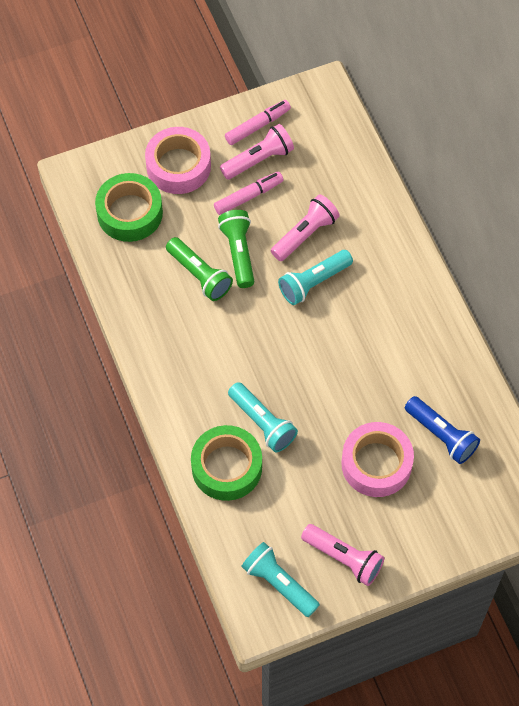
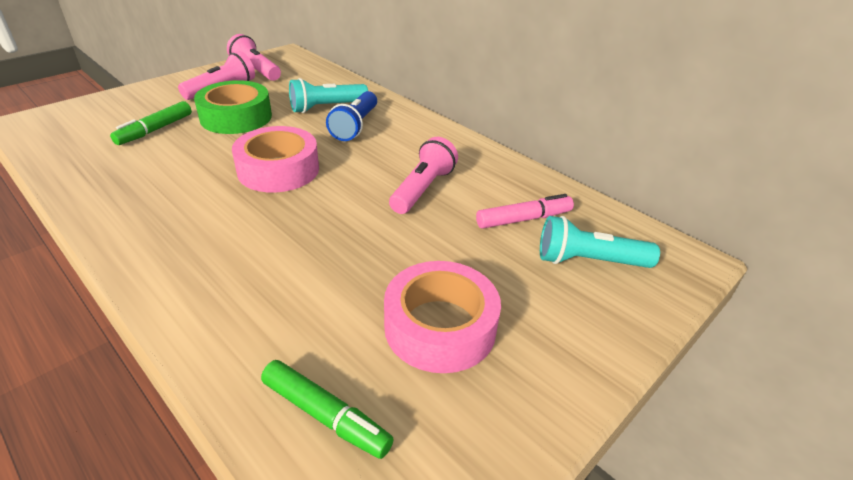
green flashlight: [166,237,233,301] [218,210,254,288] = 2 -> none = 0
green marker: none = 0 -> [110,101,192,145] [261,360,394,459] = 2
green tape: [95,173,163,242] [191,425,262,501] = 2 -> [194,80,272,134] = 1
pink marker: [214,171,284,215] [225,100,291,145] = 2 -> [476,194,574,228] = 1
turquoise flashlight: [228,382,298,452] [241,542,320,617] [278,250,353,305] = 3 -> [289,78,368,113] [540,216,660,268] = 2

